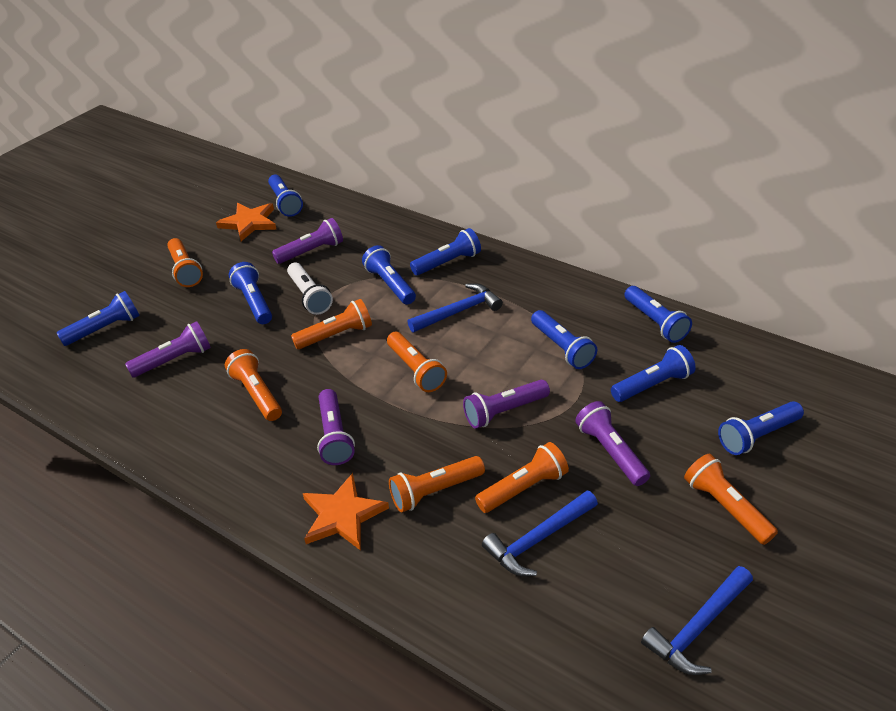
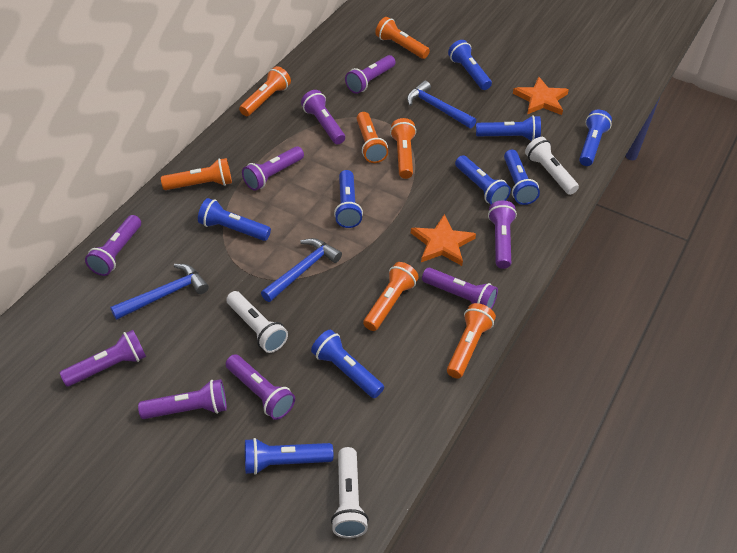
purple flashlight: [125,321,211,377] [272,218,343,264] [317,389,355,465] [463,379,550,429] [575,401,650,486] = 5 -> [60,330,146,387] [85,215,141,276] [138,379,227,419] [226,354,295,420] [242,146,304,191] [301,90,345,144] [345,55,396,94] [422,268,498,309] [488,200,517,269] = 9
white flashlight: [287,263,333,315] = 1 -> [226,291,288,353] [331,447,369,538] [525,137,579,195] = 3

